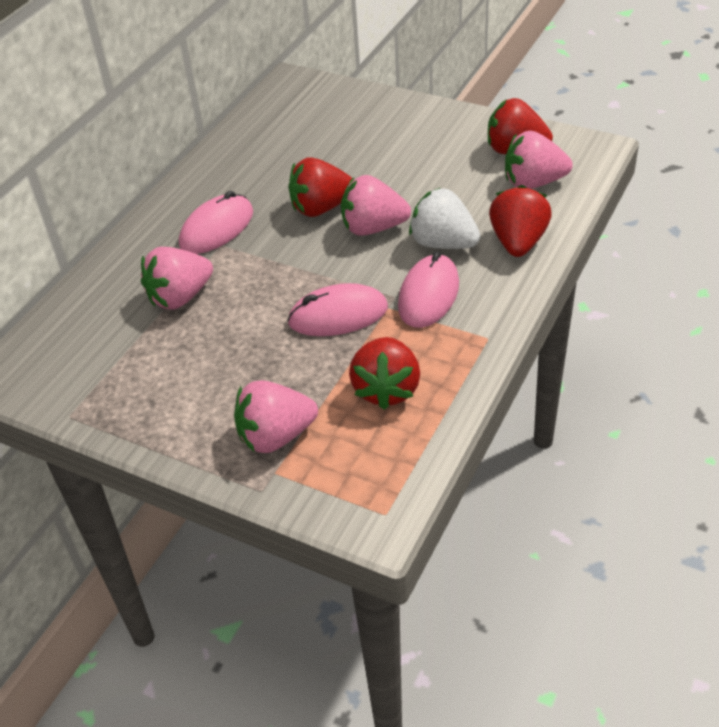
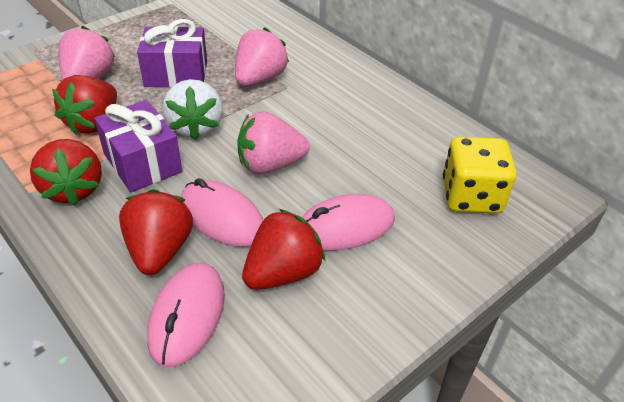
pink strawberry: [141,247,213,310] [234,380,318,453] [341,175,411,236] [505,131,573,189] = 4 -> [59,26,115,80] [235,27,289,86] [237,111,310,174] = 3
purple gift: none = 0 -> [94,100,182,192] [137,19,207,88] = 2
yellow dice: none = 0 -> [443,137,516,214] = 1

